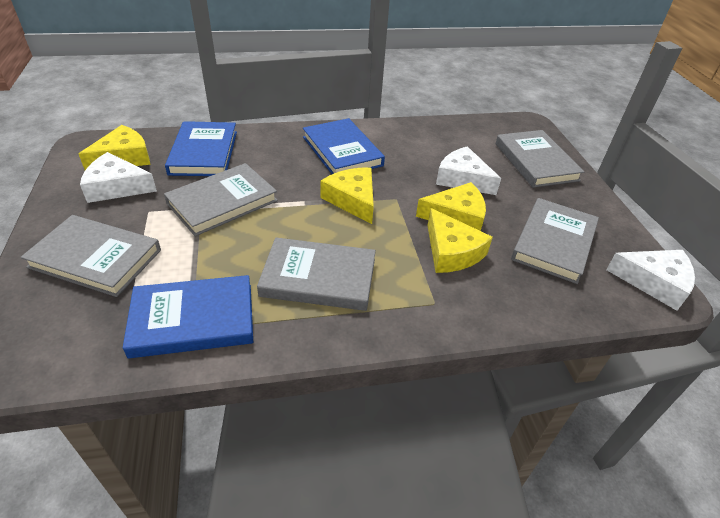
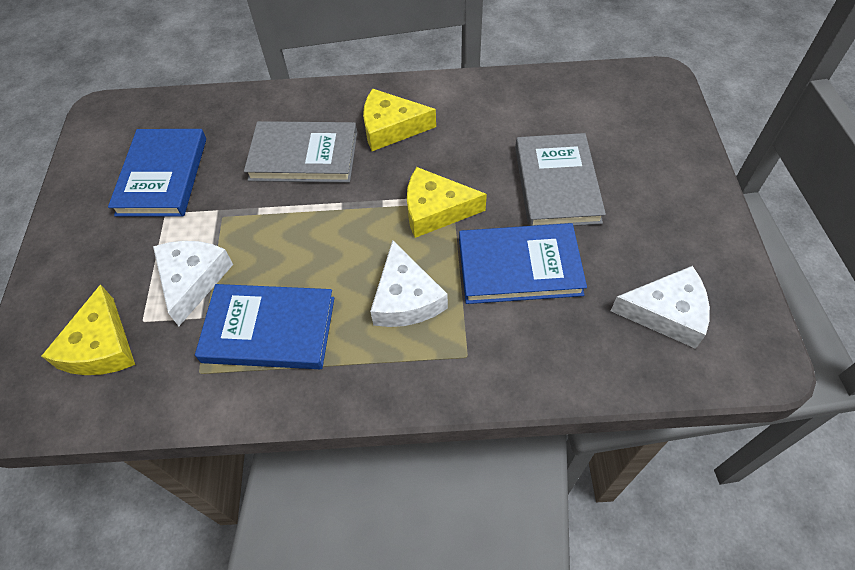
grey book: [20,215,161,297] [164,163,278,236] [257,237,376,311] [496,130,584,188] [511,198,599,284] = 5 -> [244,121,357,183] [515,133,606,226] = 2
yellow cheese: [79,125,151,170] [320,167,374,224] [416,182,486,231] [427,208,493,273] = 4 -> [41,284,135,375] [363,88,436,151] [407,167,487,238] = 3

